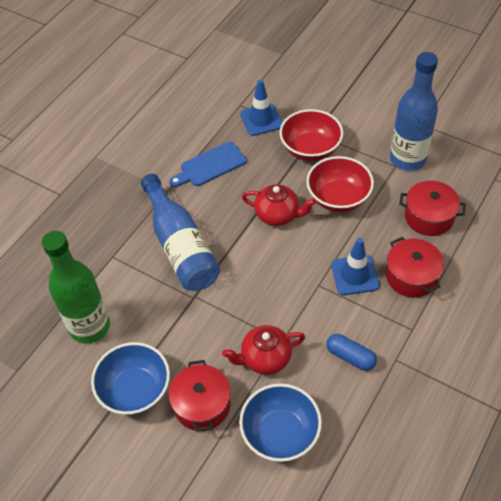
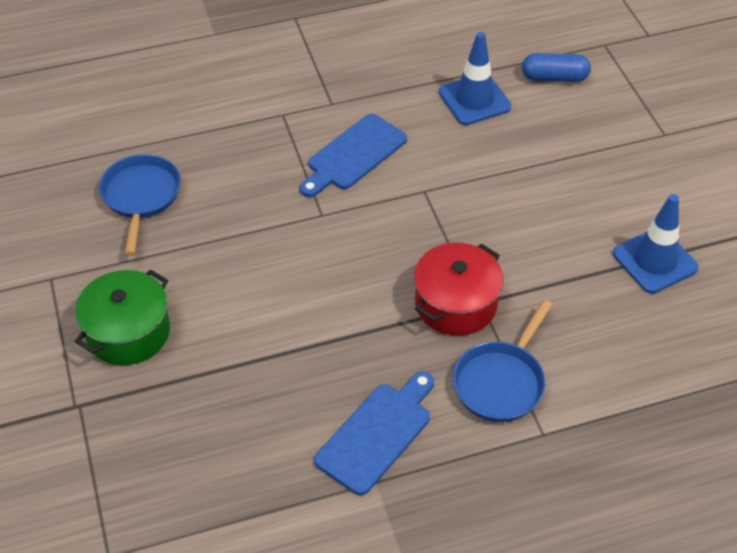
blue bottle: [141,174,220,291] [390,52,438,171] = 2 -> none = 0
blue bowl: [91,342,170,415] [239,383,322,462] = 2 -> none = 0
blue cutting board: [169,142,246,187] = 1 -> [300,114,407,197] [314,371,434,496] = 2
blue pan: none = 0 -> [99,154,181,256] [453,300,553,422] = 2
green bottle: [42,231,110,343] = 1 -> none = 0
green pot: none = 0 -> [75,269,170,365] = 1
red bowl: [279,109,343,161] [306,156,374,212] = 2 -> none = 0
red pot: [169,360,231,432] [386,237,444,298] [399,181,466,236] = 3 -> [414,243,503,336] = 1
red teapot: [222,325,305,375] [242,184,316,226] = 2 -> none = 0

